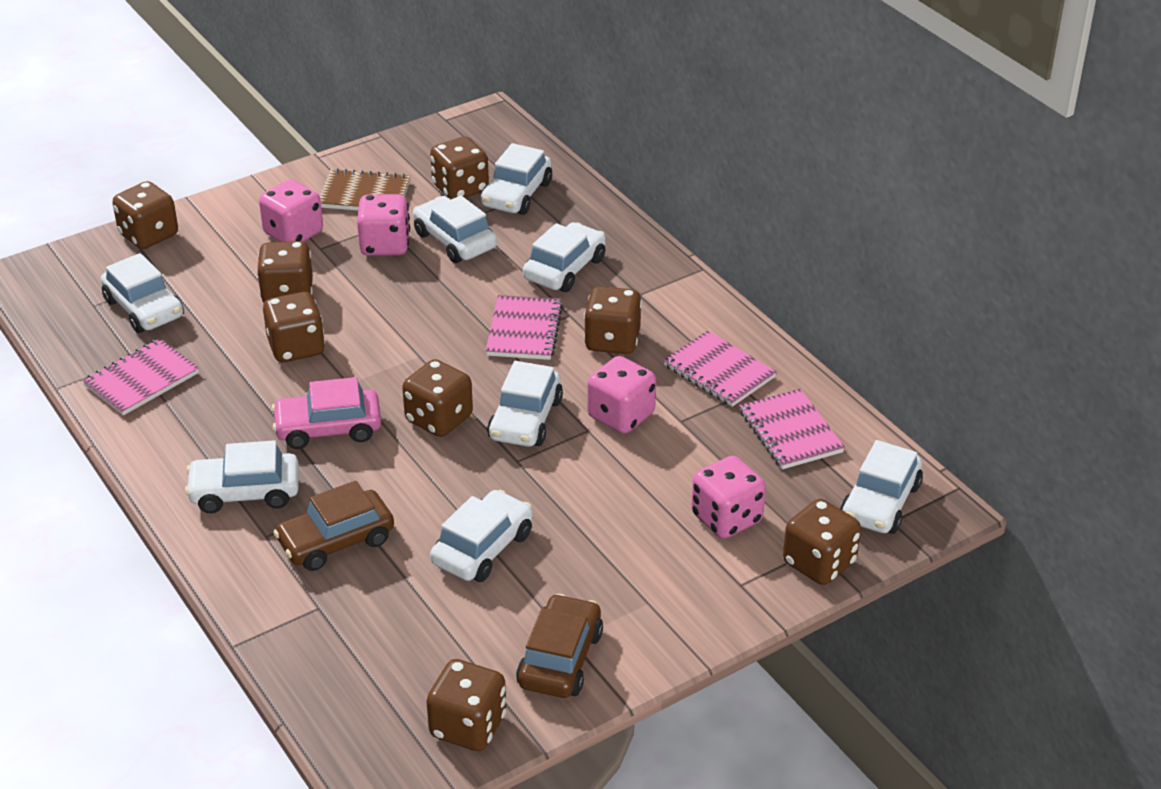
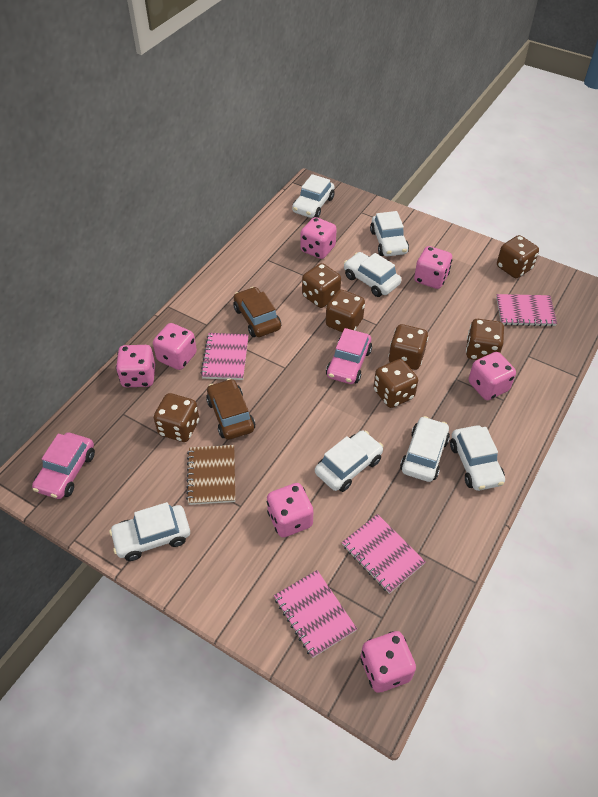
brown dice: [112,181,178,249] [257,241,313,303] [263,292,325,362] [402,359,473,437] [426,659,506,751] [430,136,489,199] [584,286,642,354] [783,499,861,585] = 8 -> [154,393,199,442] [302,263,341,308] [326,290,365,333] [373,359,418,408] [388,324,428,370] [466,319,504,360] [497,235,539,278] = 7
pink car: [271,377,381,449] = 1 -> [32,433,95,499] [326,328,372,384] = 2
pink dice: [259,179,323,242] [357,194,410,256] [587,356,656,434] [691,456,766,539] = 4 -> [116,345,155,387] [153,323,197,370] [267,483,313,538] [301,217,337,259] [360,631,416,693] [414,246,452,289] [469,352,516,400] = 7
white car: [101,253,184,333] [185,440,299,513] [413,195,497,263] [430,490,533,582] [481,143,552,215] [487,361,563,447] [523,222,606,292] [840,440,923,534] = 8 -> [109,502,190,561] [292,174,335,218] [315,431,383,492] [344,252,402,297] [370,211,409,256] [400,416,450,482] [450,425,505,491] = 7

